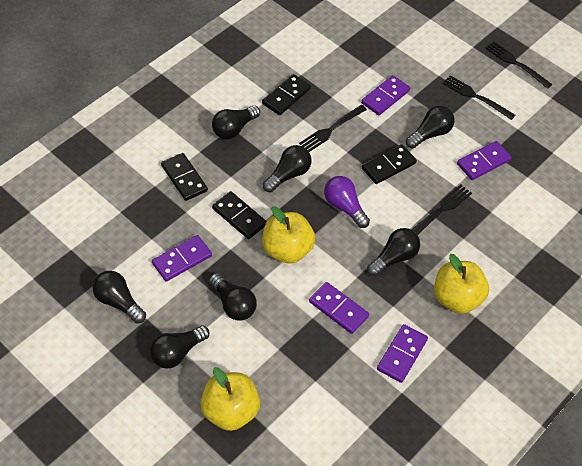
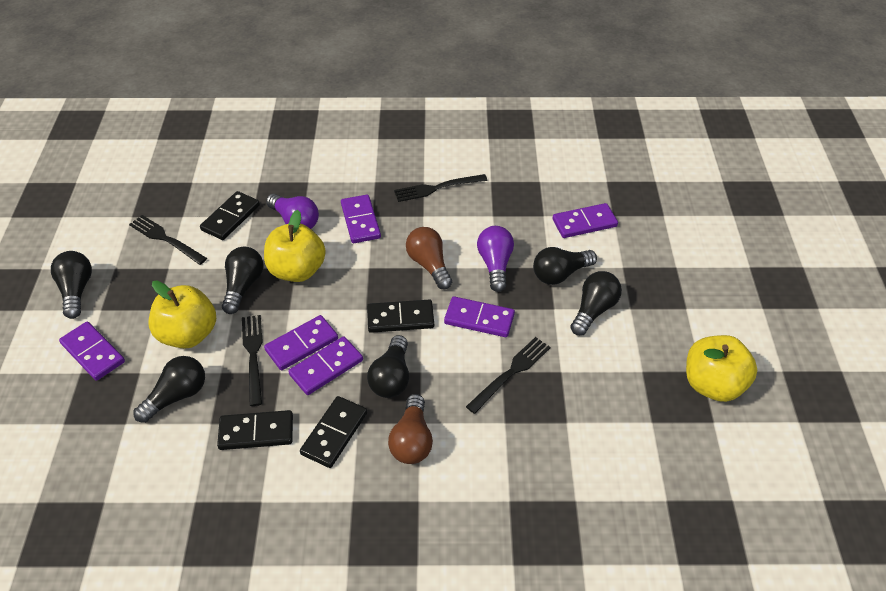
black light bulb: [92,271,146,323] [150,325,209,369] [209,273,257,321] [212,105,260,139] [263,145,312,192] [367,228,420,276] [406,106,455,149] = 7 -> [51,251,92,319] [133,356,205,423] [222,247,264,314] [367,335,409,398] [533,247,597,285] [570,271,622,336] = 6
brown light bulb: none = 0 -> [388,394,433,464] [406,227,452,289] = 2
purple domino: [152,235,212,282] [309,282,369,334] [361,75,410,115] [377,324,428,383] [457,141,512,180] = 5 -> [59,322,125,381] [264,315,338,370] [288,336,363,395] [341,195,381,243] [444,296,515,337] [552,203,618,238] = 6
purple light bulb: [324,176,370,228] = 1 -> [266,194,319,229] [477,226,514,292] = 2

